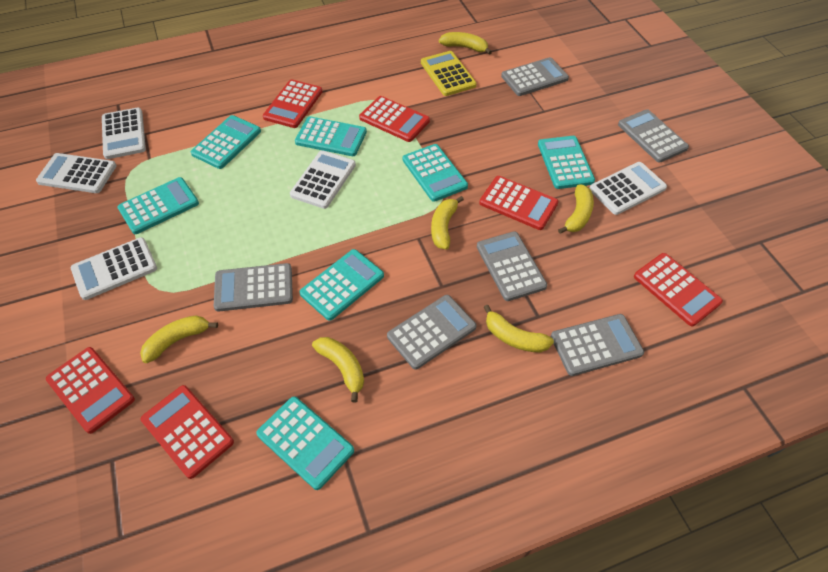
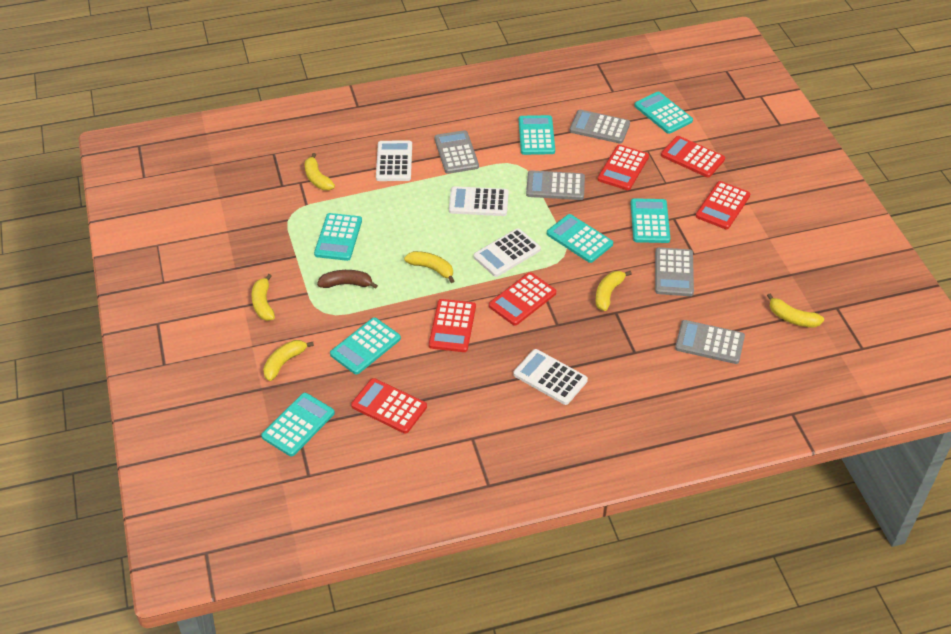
brown banana: none = 0 -> [317,270,378,289] = 1
grey calculator: [214,263,293,312] [387,295,477,370] [477,231,547,301] [501,57,569,96] [551,314,644,376] [618,109,689,162] = 6 -> [434,130,479,174] [526,170,585,200] [570,110,630,144] [655,247,694,296] [675,320,745,364] = 5
white calculator: [36,153,116,193] [71,237,157,300] [102,108,146,159] [290,150,356,209] [589,162,667,215] = 5 -> [376,141,412,181] [449,186,509,216] [473,228,541,277] [513,349,588,405] = 4
yellow calculator: [421,51,477,96] = 1 -> none = 0

